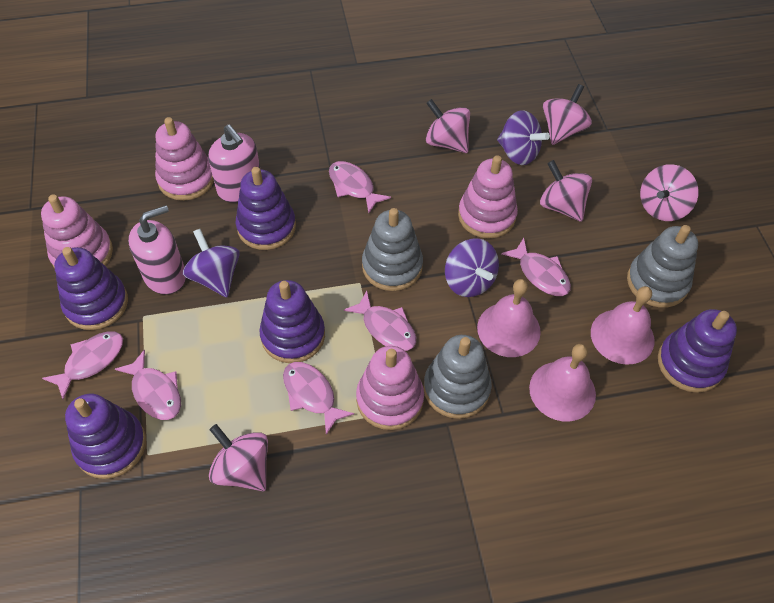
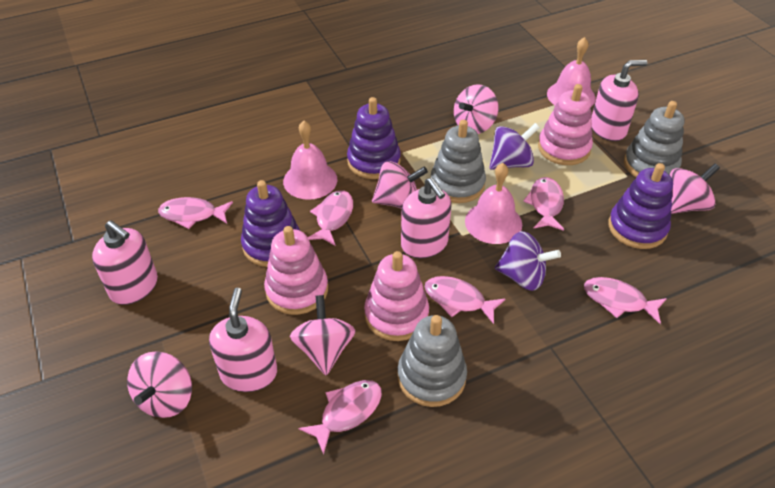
pink soap dispenser: [128,205,186,295] [208,124,260,203] = 2 -> [92,220,158,305] [209,288,277,392] [401,178,452,258] [591,60,648,141] = 4
pink stacking toy: [41,194,113,269] [155,117,214,201] [356,346,424,430] [458,155,518,239] = 4 -> [264,226,328,315] [364,251,429,341] [538,84,593,165] = 3
purple spinning top: [183,229,240,297] [445,238,499,297] [497,110,550,165] = 3 -> [489,123,540,170] [495,231,561,291] = 2
purple stacking toy: [54,247,128,330] [65,394,146,479] [236,167,296,250] [259,280,325,363] [658,309,737,393] = 5 -> [241,180,300,267] [347,97,401,179] [608,163,673,249] = 3

